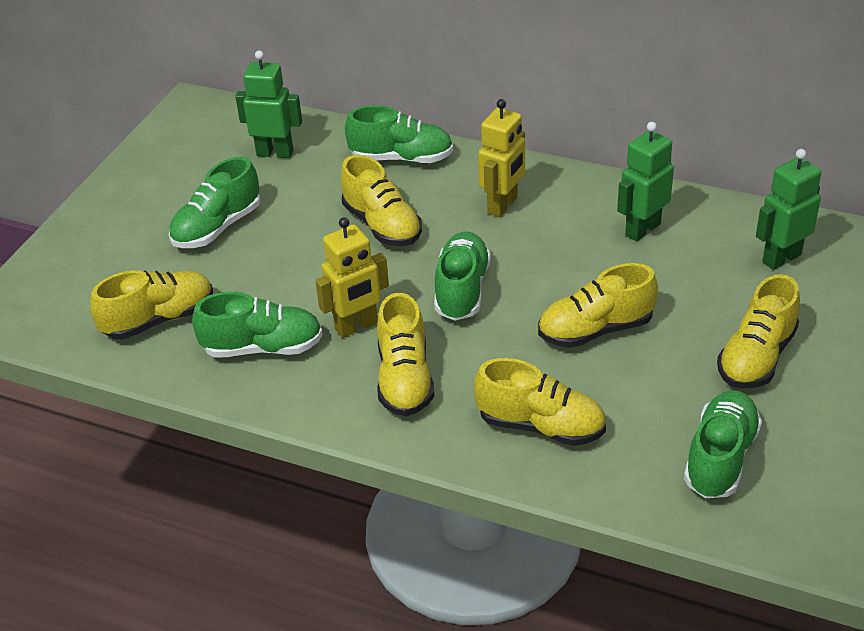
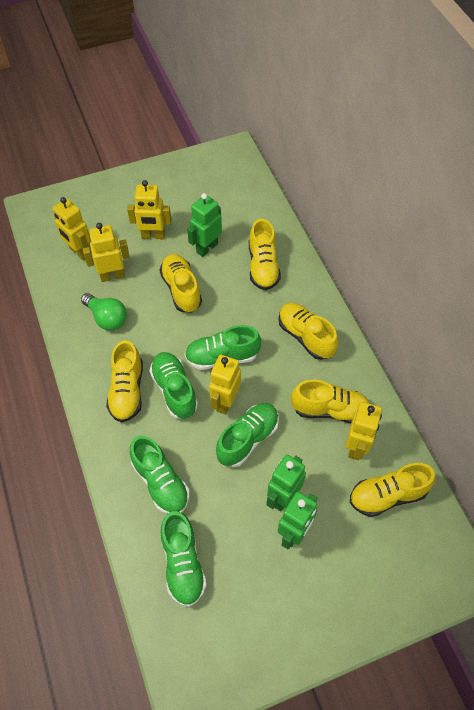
green light bulb: none = 0 -> [81,293,127,331] = 1
yellow robot: [315,217,389,338] [478,99,525,217] = 2 -> [53,197,91,261] [83,223,130,282] [127,180,172,239] [209,355,241,415] [345,402,382,460] = 5

